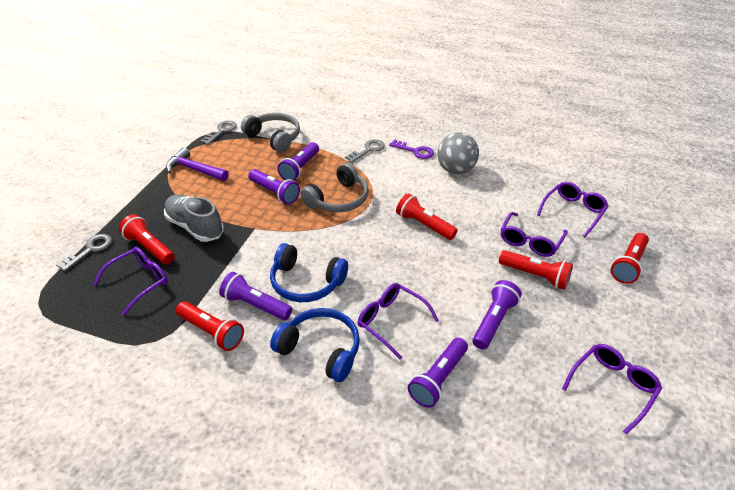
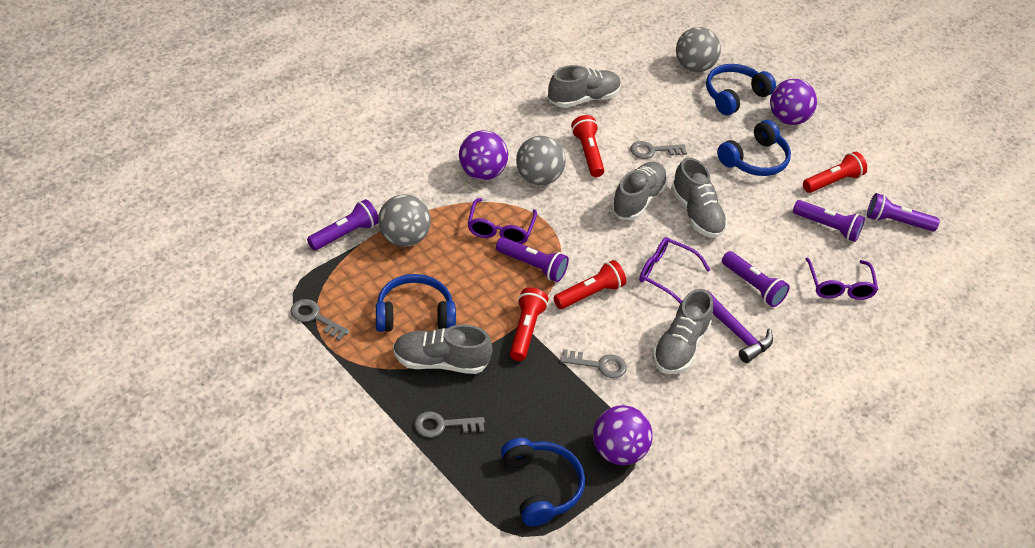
blue headphones: [270,243,348,302] [270,308,360,382] = 2 -> [376,274,456,332] [501,438,585,526] [706,64,776,115] [717,120,791,176] = 4
grey ball: [437,133,479,174] = 1 -> [378,194,431,247] [516,136,566,185] [676,27,721,72] = 3
grey headphones: [241,113,300,153] [301,163,369,212] = 2 -> none = 0
grey key: [56,234,112,272] [200,121,237,145] [345,139,385,163] = 3 -> [290,299,350,341] [414,411,485,437] [560,349,627,378] [630,141,687,159] = 4
grey shoe: [164,194,224,242] = 1 -> [393,324,493,374] [548,65,621,108] [611,162,668,220] [653,289,713,374] [671,157,727,238] = 5
purple ball: none = 0 -> [459,130,508,180] [593,405,653,465] [770,79,817,125] = 3
purple glasses: [93,247,168,315] [357,283,439,360] [501,212,568,257] [537,182,608,237] [562,344,662,435] = 5 -> [468,198,537,244] [639,237,710,304] [806,258,878,300] = 3
purple key: [389,139,434,159] = 1 -> none = 0
red flashlight: [119,214,175,264] [176,301,244,351] [396,193,458,240] [499,250,573,290] [611,233,649,284] = 5 -> [510,288,548,361] [554,260,626,309] [571,115,604,177] [803,152,867,193] = 4

